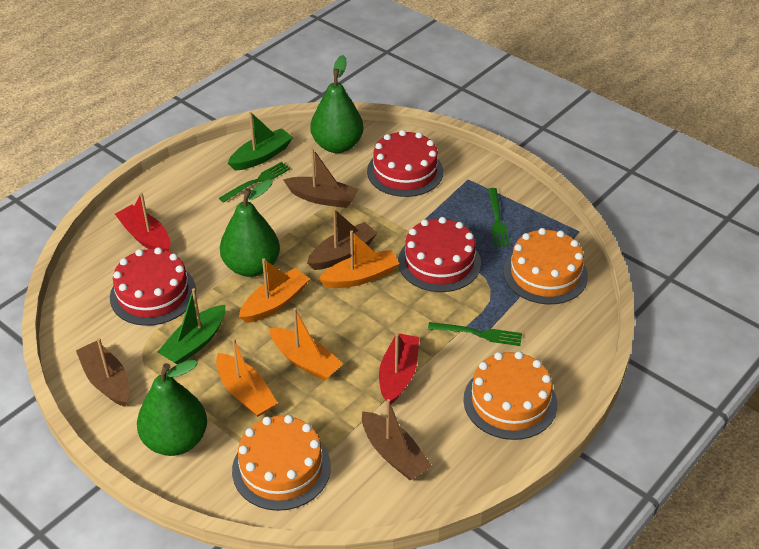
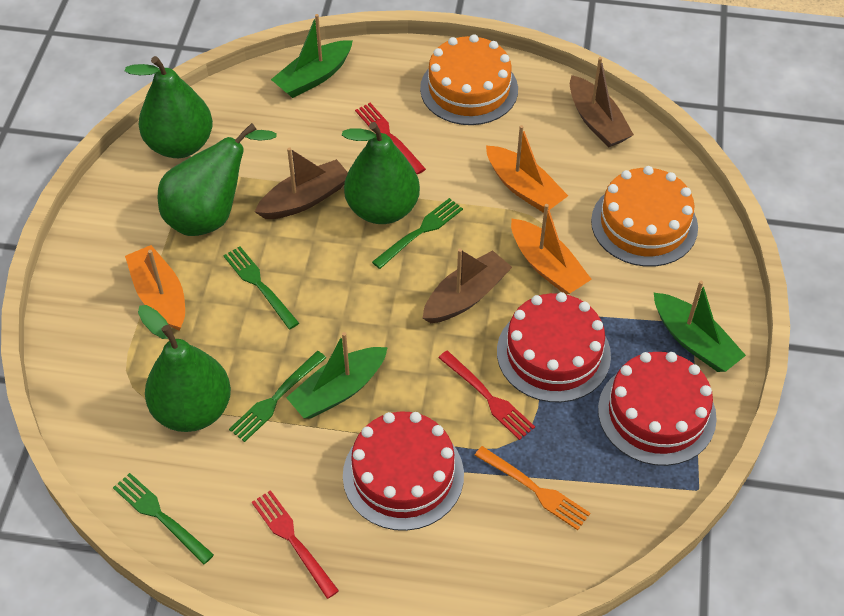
brown boat: [76,338,130,407] [283,148,359,208] [307,209,378,270] [362,399,432,480] = 4 -> [255,147,348,219] [423,249,512,323] [570,57,634,148] = 3
green boat: [157,288,226,364] [228,112,293,171] = 2 -> [271,14,353,98] [286,332,388,419] [654,281,746,372] = 3
green fork: [219,162,290,203] [428,322,522,346] [488,188,510,247] = 3 -> [113,473,214,565] [223,246,299,329] [229,351,326,442] [372,198,463,269] = 4
green pear: [137,360,207,456] [220,179,280,277] [310,55,364,153] = 3 -> [125,56,213,158] [138,305,231,432] [158,123,277,236] [342,122,420,224] = 4
orange boat: [216,338,277,417] [239,258,310,323] [269,308,343,381] [318,230,400,288] = 4 -> [125,245,185,331] [486,125,568,213] [511,204,592,295] = 3
orange cake: [232,415,331,511] [463,351,557,440] [503,228,588,304] = 3 -> [420,34,518,125] [591,166,698,267] = 2
orange fork: none = 0 -> [474,446,590,530] = 1
red boat: [115,192,170,251] [379,333,419,404] = 2 -> none = 0
red fork: none = 0 -> [252,490,339,599] [355,103,426,174] [438,351,535,440] = 3

